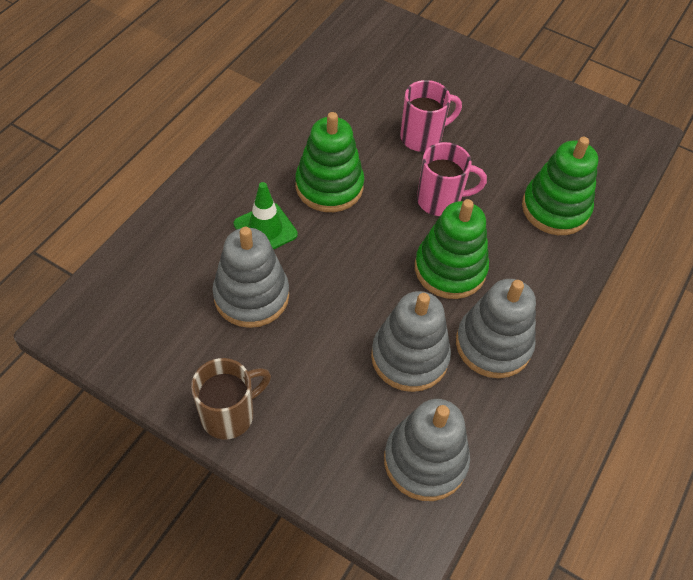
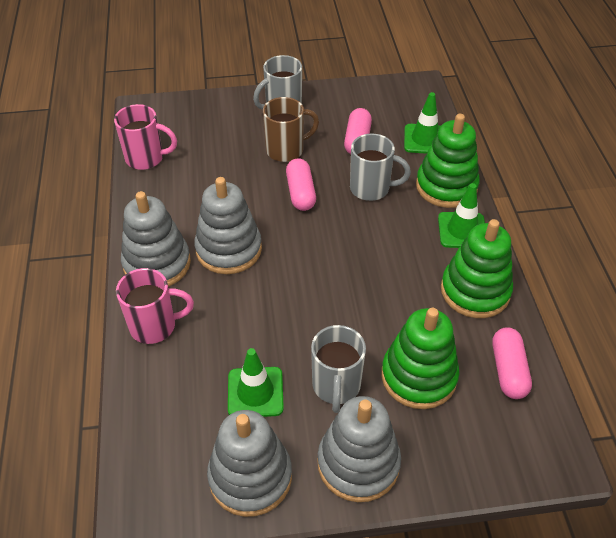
green traffic cone: [234,182,298,250] = 1 -> [228,348,284,417] [404,92,440,154] [438,183,485,248] = 3
grey mug: none = 0 -> [253,55,302,109] [311,325,366,413] [350,133,411,201] = 3
pink capsule: none = 0 -> [286,158,316,211] [344,108,372,154] [492,327,532,399] = 3

